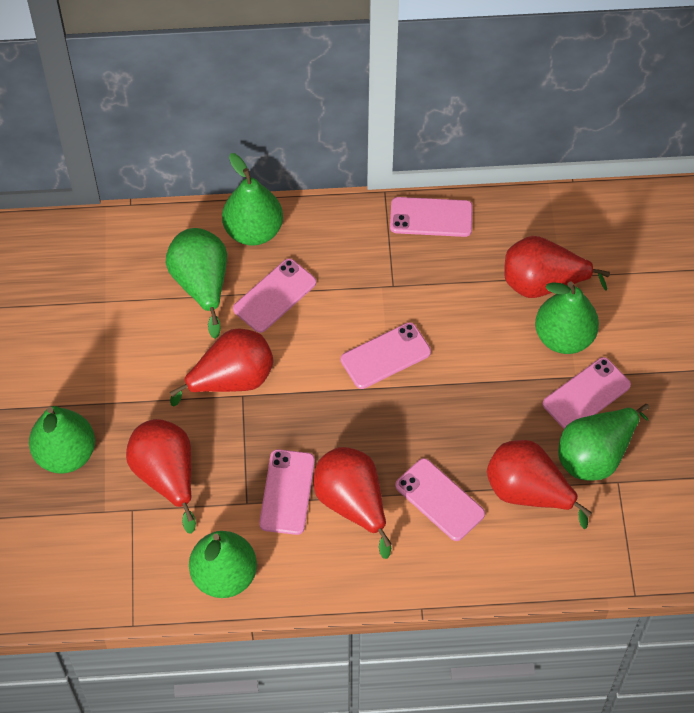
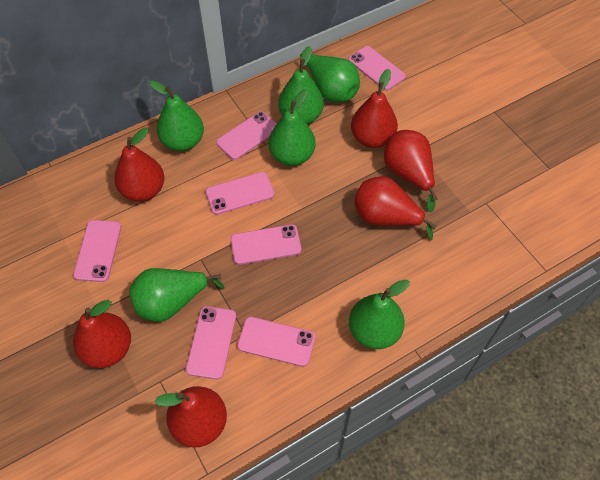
pink phone: [233,259,316,333] [259,449,315,535] [341,322,431,389] [390,197,473,237] [395,458,485,541] [543,357,631,429] = 6 -> [73,220,121,282] [186,306,236,380] [205,172,275,215] [216,111,277,160] [231,224,301,265] [237,317,315,367] [348,46,406,91] = 7
red pear: [126,419,196,534] [170,329,274,407] [313,447,392,559] [487,440,592,529] [504,236,610,298] = 5 -> [73,300,131,368] [114,128,164,202] [154,386,227,448] [351,69,398,148] [354,176,437,240] [384,130,438,212] = 6

